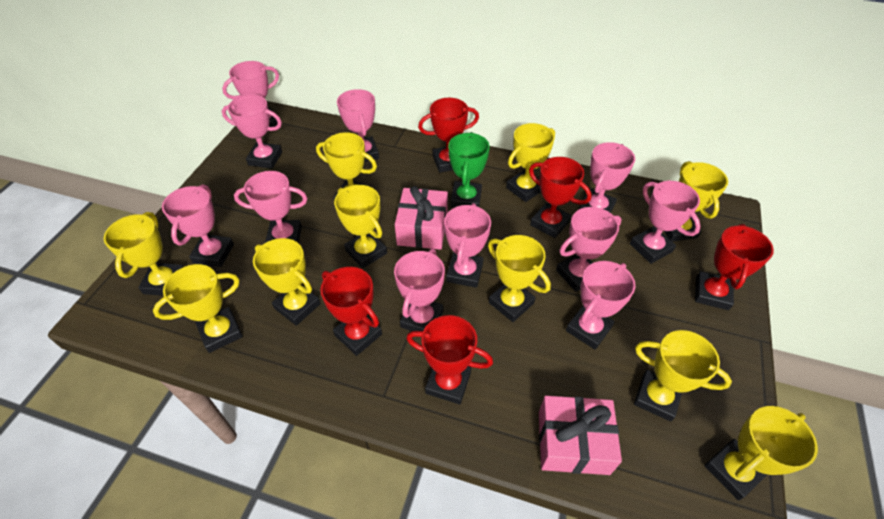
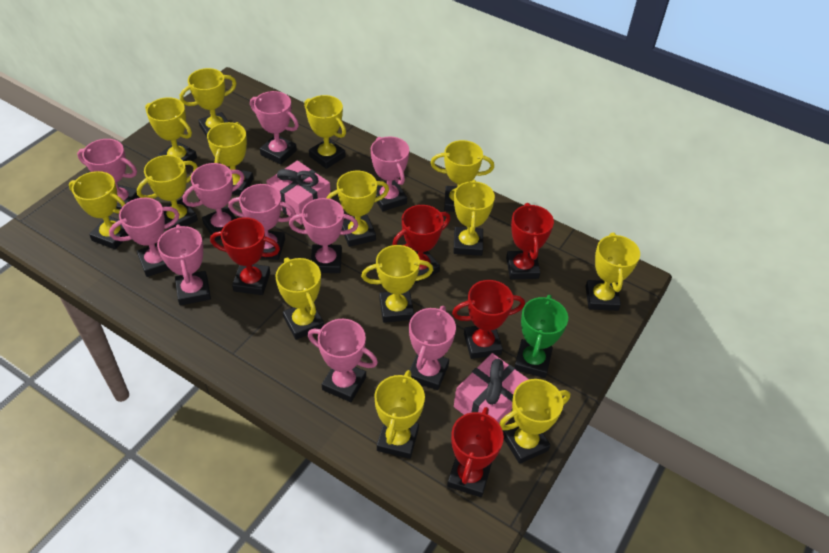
pink trophy: [162,185,234,267] [222,61,279,127] [222,94,282,169] [234,171,307,243] [337,89,379,162] [394,249,445,331] [444,203,491,288] [556,207,622,292] [566,261,636,350] [578,142,635,213] [630,181,701,264] = 11 -> [77,139,139,209] [109,198,180,277] [157,224,211,306] [183,163,244,241] [228,184,296,260] [250,91,299,165] [289,198,358,273] [308,319,378,402] [371,136,409,211] [409,306,456,390] = 10
yellow trophy: [104,212,183,296] [153,264,243,353] [253,238,321,326] [316,132,377,200] [334,185,387,269] [488,235,551,322] [506,123,555,202] [634,330,732,422] [664,161,728,242] [704,406,818,500] = 10 -> [69,171,129,250] [137,155,198,229] [145,97,197,167] [180,68,237,137] [207,122,254,196] [276,257,324,340] [304,95,346,169] [326,171,389,247] [361,245,433,323] [374,370,425,459] [431,140,494,212] [453,180,495,256] [499,379,570,464] [585,233,640,311] = 14

